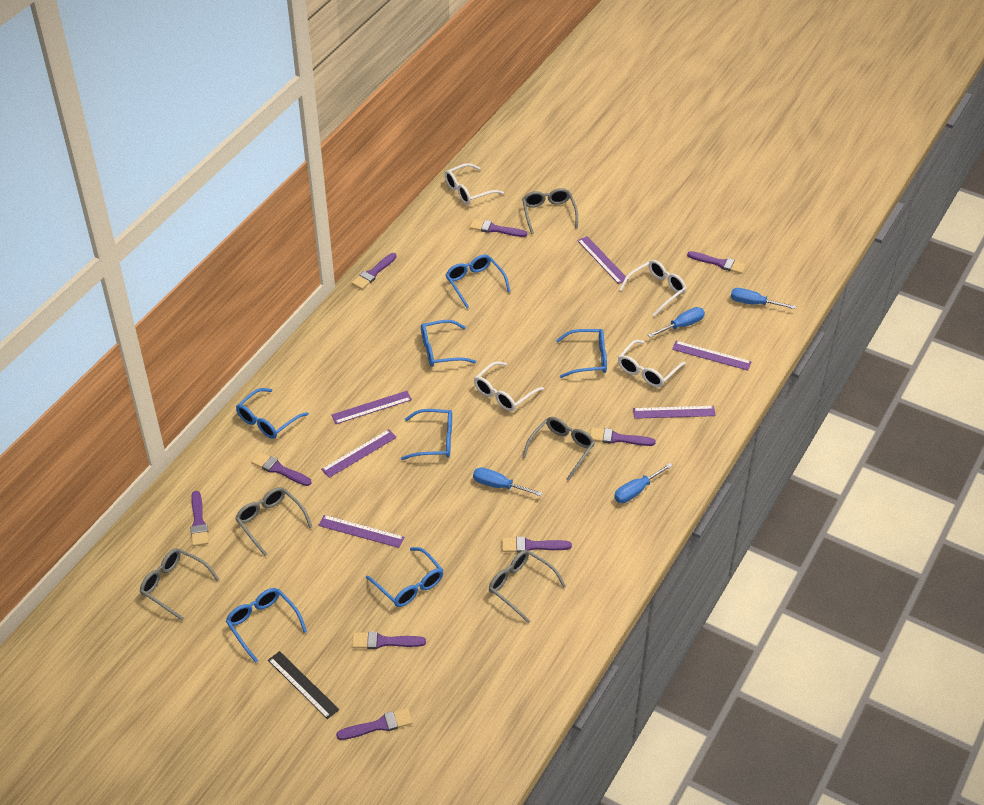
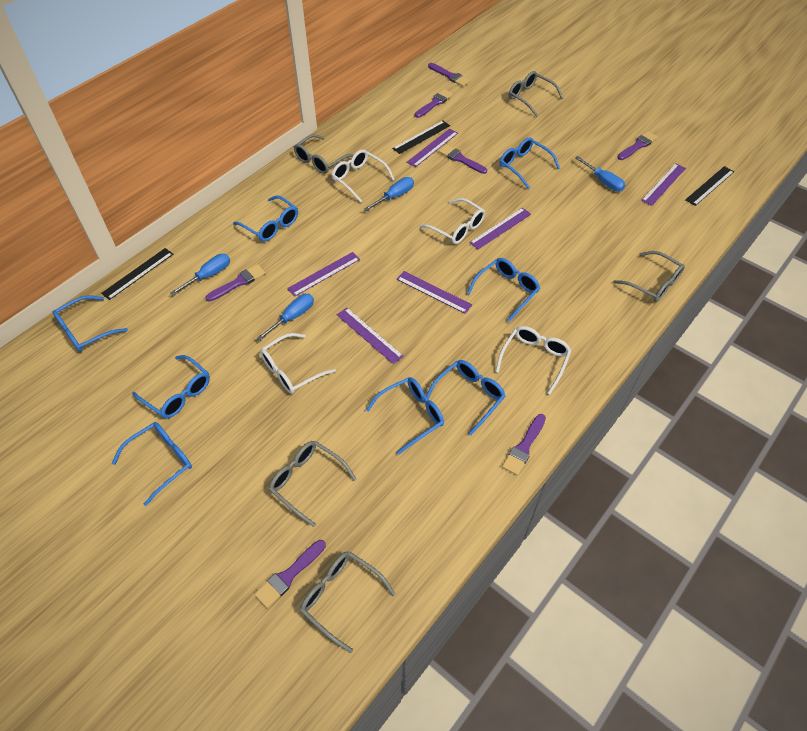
black ruler: [268,651,339,719] = 1 -> [101,248,173,300] [392,120,450,154] [685,166,734,206] = 3
blue glasses: [226,588,307,663] [236,388,309,439] [366,547,443,607] [401,409,452,460] [421,320,476,367] [446,255,511,309] [556,329,607,378] = 7 -> [53,295,128,352] [112,422,192,506] [132,355,210,418] [233,195,298,241] [366,377,444,455] [426,360,505,436] [467,258,540,322] [500,137,560,189] = 8
purple brush: [190,491,209,546] [251,452,312,486] [336,708,413,740] [352,253,397,289] [352,632,426,649] [470,219,527,237] [502,537,572,553] [590,428,656,446] [687,251,746,274] = 9 -> [205,264,266,301] [255,540,326,608] [415,89,453,118] [428,63,470,87] [439,145,487,174] [502,414,546,475] [617,131,658,160] = 7

